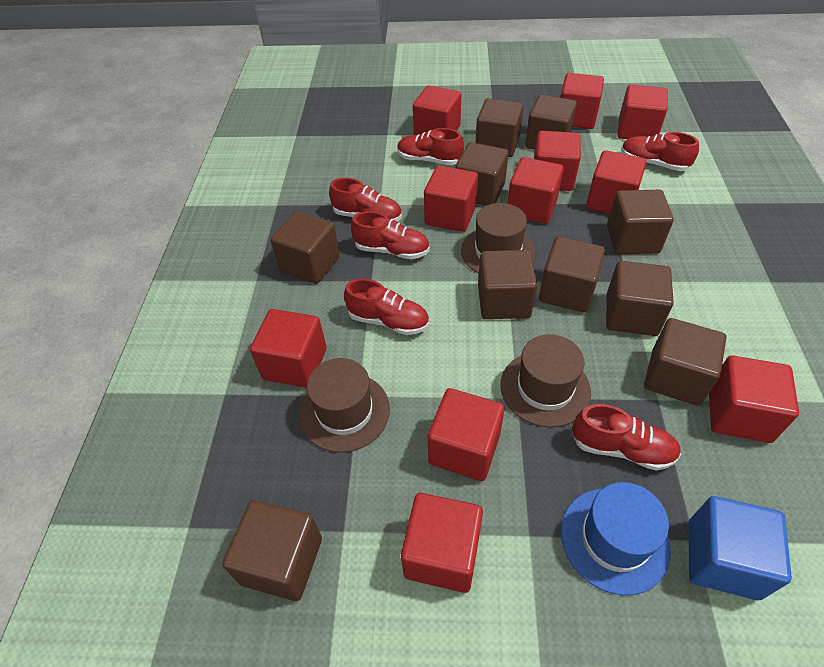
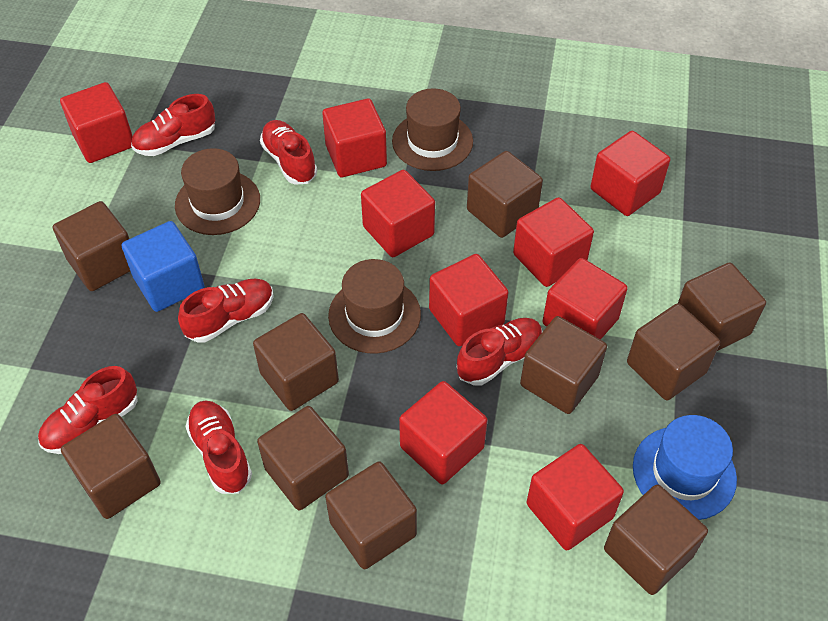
red cube: [250,309,327,388] [401,493,483,593] [413,86,461,135] [424,166,478,232] [428,388,505,481] [507,157,564,224] [534,131,581,191] [561,73,604,129] [586,150,647,214] [617,85,668,139] [709,355,799,443] = 11 -> [60,82,133,163] [322,99,387,177] [361,170,435,257] [399,381,488,484] [429,254,509,346] [513,197,594,287] [527,444,624,551] [543,258,628,340] [590,131,670,216] = 9

